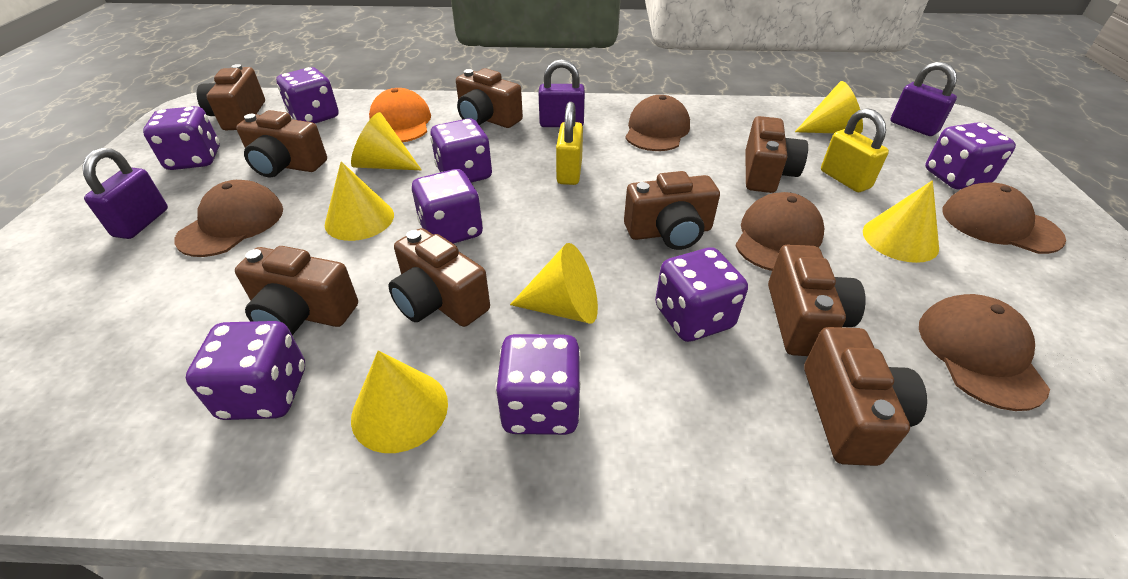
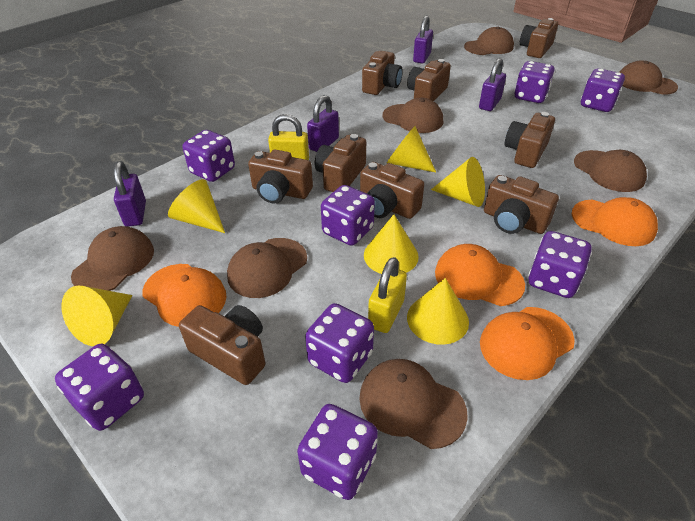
brown cap: [174,180,283,257] [625,95,690,151] [735,192,824,271] [919,294,1050,411] [942,182,1066,254] = 5 -> [71,226,154,291] [227,238,307,298] [359,359,468,449] [382,98,443,133] [464,27,514,55] [574,150,647,192] [619,60,678,95] = 7
orange cap: [369,88,431,142] = 1 -> [143,264,226,327] [435,244,525,306] [480,307,575,380] [572,197,658,246] = 4
purple padlock: [83,148,168,239] [539,59,585,127] [890,62,957,136] = 3 -> [114,161,146,227] [307,95,339,152] [413,16,433,63] [479,58,506,111] = 4

